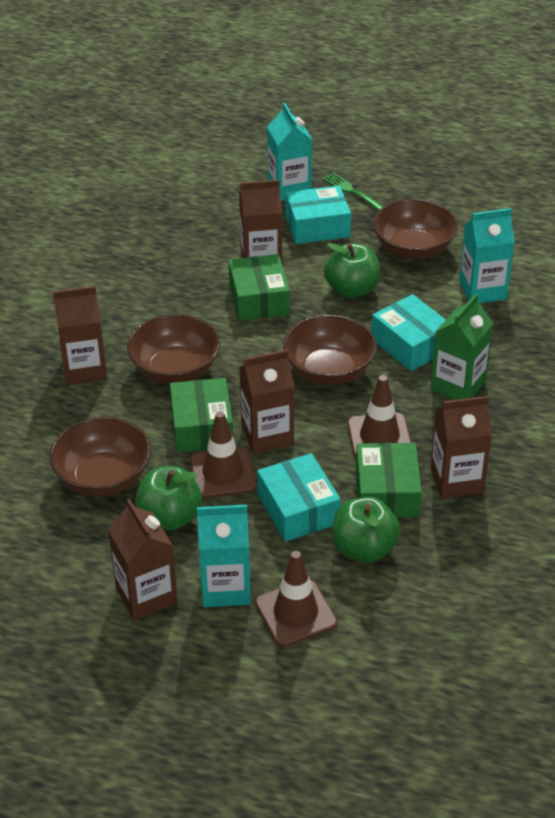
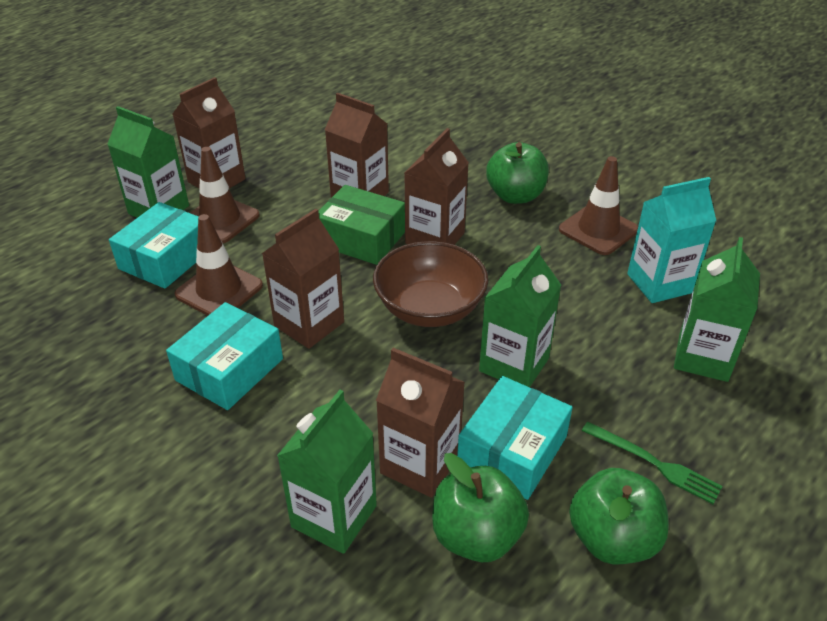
brown bowl: [50,417,151,497] [127,314,220,384] [283,315,377,385] [373,199,458,260] = 4 -> [373,241,488,327] = 1
green box: [170,378,234,452] [229,254,290,321] [356,443,422,518] = 3 -> [318,185,405,265] = 1
green carton: [431,293,494,400] = 1 -> [107,106,189,218] [277,390,377,554] [479,245,561,387] [674,237,760,382] = 4
turquoise carton: [197,505,251,607] [267,103,312,201] [459,208,515,303] = 3 -> [627,177,716,303] = 1

